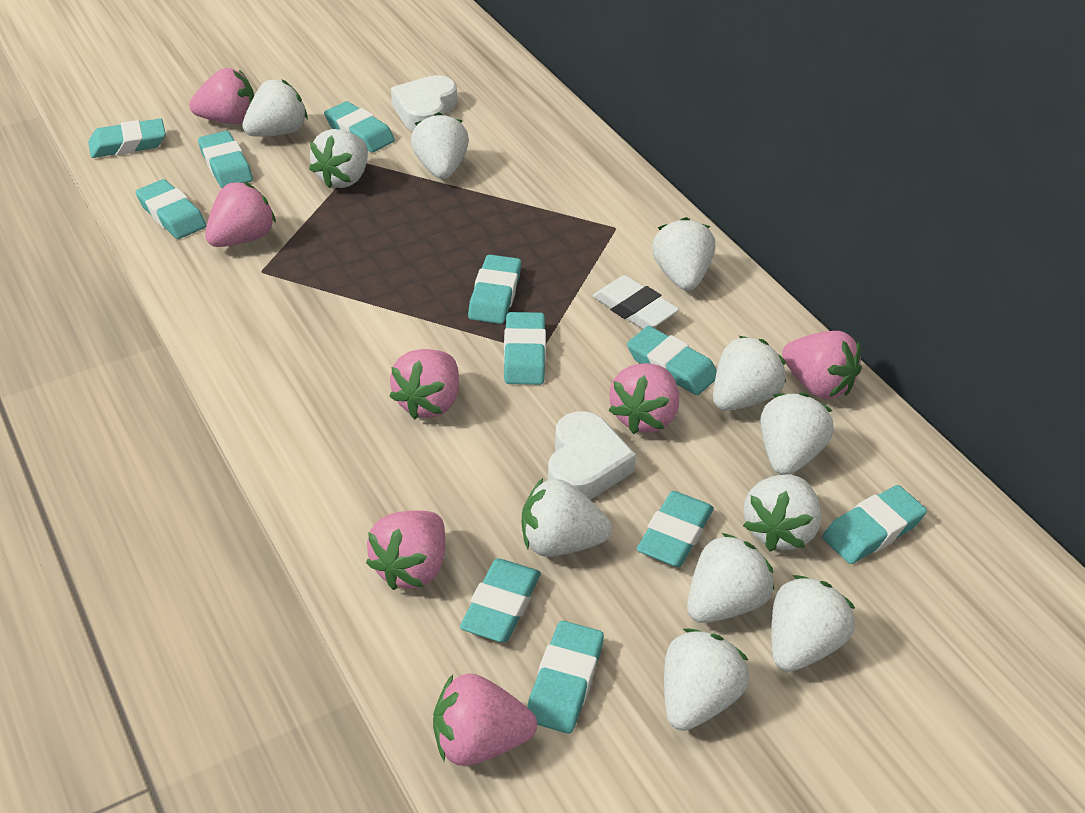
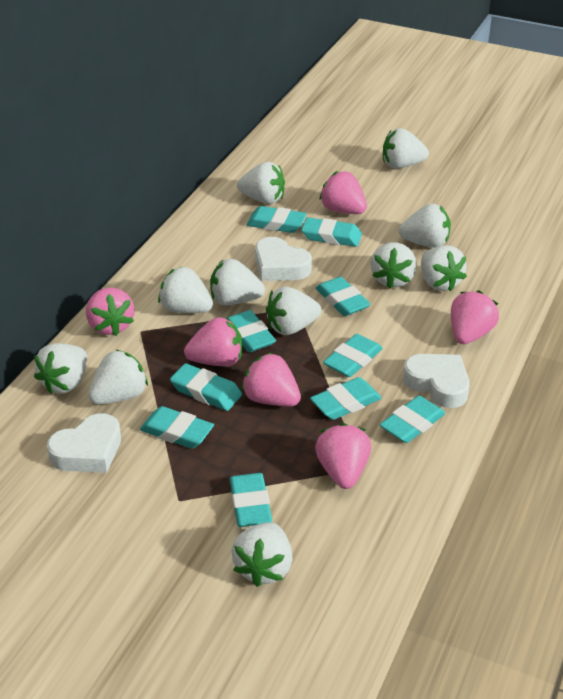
pink strawberry: [189,68,254,124] [205,182,276,247] [366,510,445,590] [389,349,459,420] [433,673,537,766] [609,363,679,434] [782,331,862,399] = 7 -> [86,288,134,336] [184,317,242,367] [242,353,301,406] [315,423,371,489] [319,171,367,214] [451,290,499,344] = 6
turquoise eraser: [88,119,166,158] [136,179,207,239] [198,131,253,188] [324,101,395,153] [460,559,541,642] [468,254,521,324] [504,312,546,385] [527,621,604,734] [627,326,717,395] [637,491,714,567] [822,485,927,564] = 11 -> [140,406,214,449] [170,363,242,411] [226,310,276,352] [229,473,272,527] [246,206,307,233] [301,217,362,247] [310,377,382,420] [315,277,371,316] [323,334,383,377] [379,396,446,443] = 10
white eraser: [593,275,679,329] = 1 -> none = 0
white heart: [391,75,457,131] [548,411,636,500] = 2 -> [47,413,121,473] [255,237,312,281] [403,354,470,408] = 3

